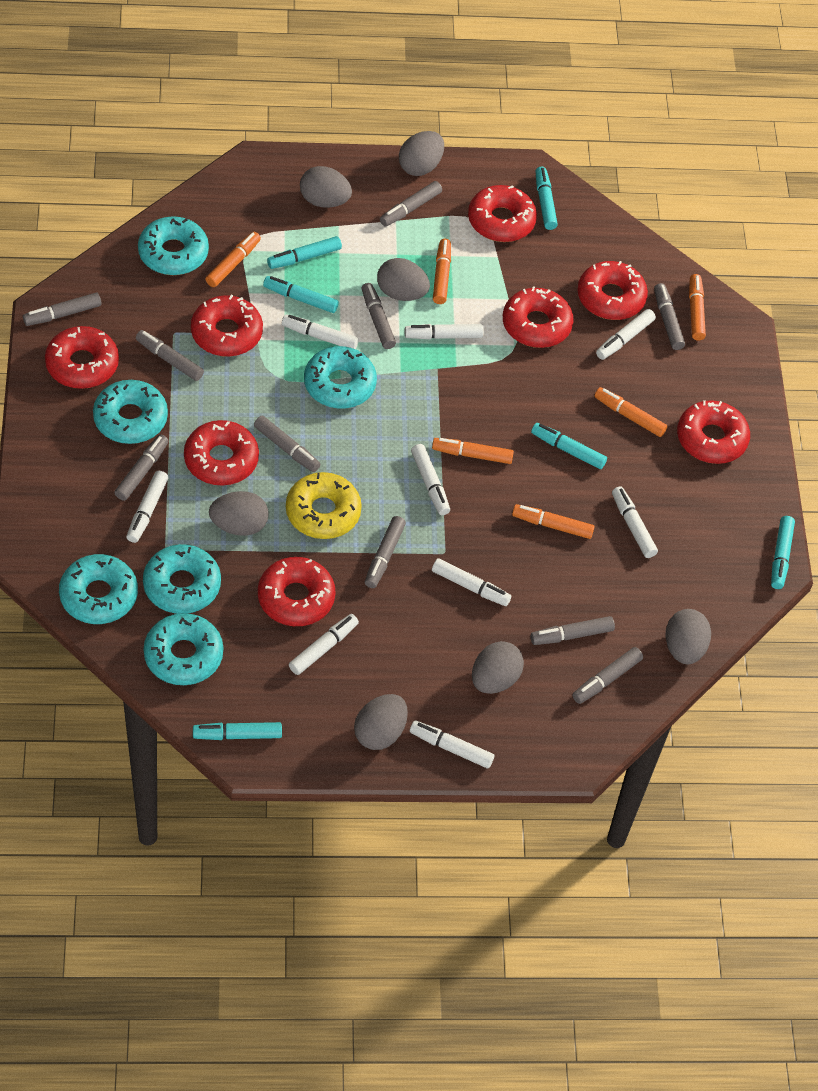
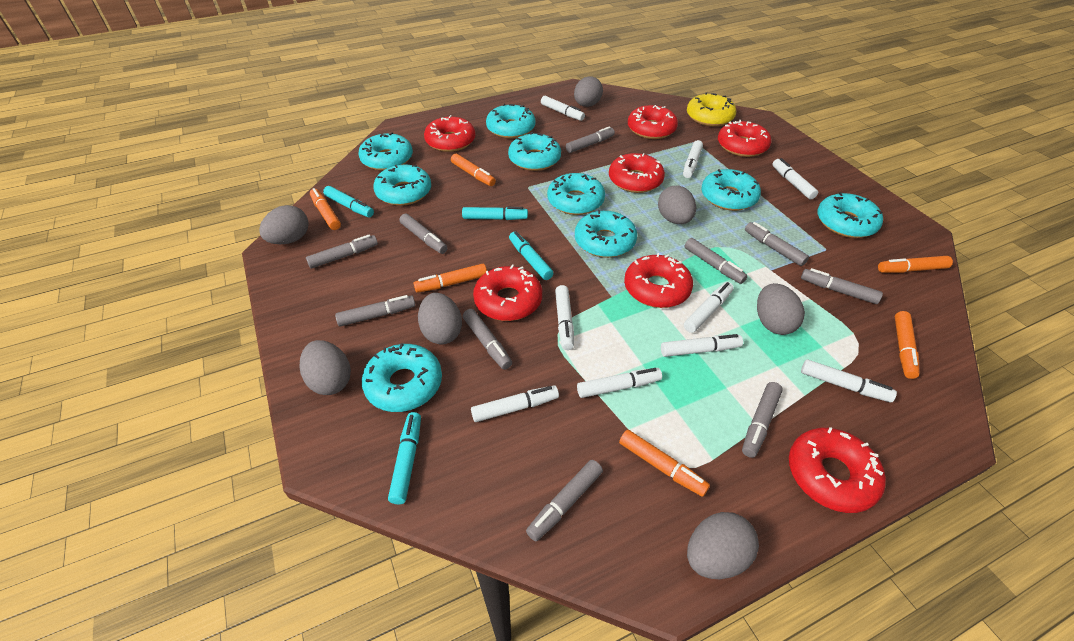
red donut: [45,326,119,389] [184,420,259,486] [191,295,263,357] [258,557,335,626] [468,185,537,242] [503,286,573,348] [577,261,648,320] [677,400,750,464] = 8 -> [424,115,475,152] [473,265,542,321] [609,153,665,193] [624,253,693,308] [628,105,678,139] [718,120,771,157] [789,427,886,513] = 7
turquoise donut: [59,554,138,624] [93,380,168,444] [138,216,209,275] [143,544,221,614] [143,613,223,685] [304,346,377,409] = 6 -> [358,132,413,171] [362,343,442,412] [374,165,431,206] [486,104,535,138] [508,132,561,171] [547,173,605,215] [575,210,637,258] [701,169,761,211] [817,192,883,238] = 9
turquoise marker: [193,722,282,740] [263,276,339,313] [267,236,342,269] [531,423,607,469] [535,167,558,230] [771,516,795,589] = 6 -> [323,186,374,217] [388,412,421,504] [462,207,528,220] [509,232,554,280] = 4

